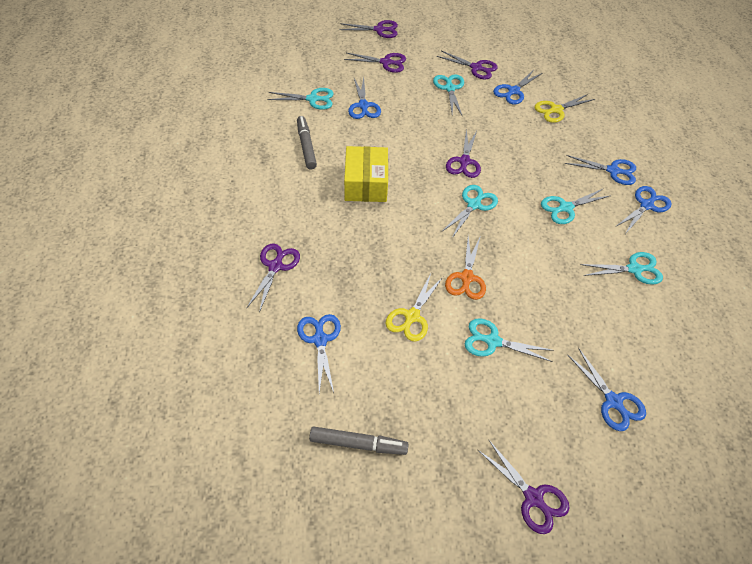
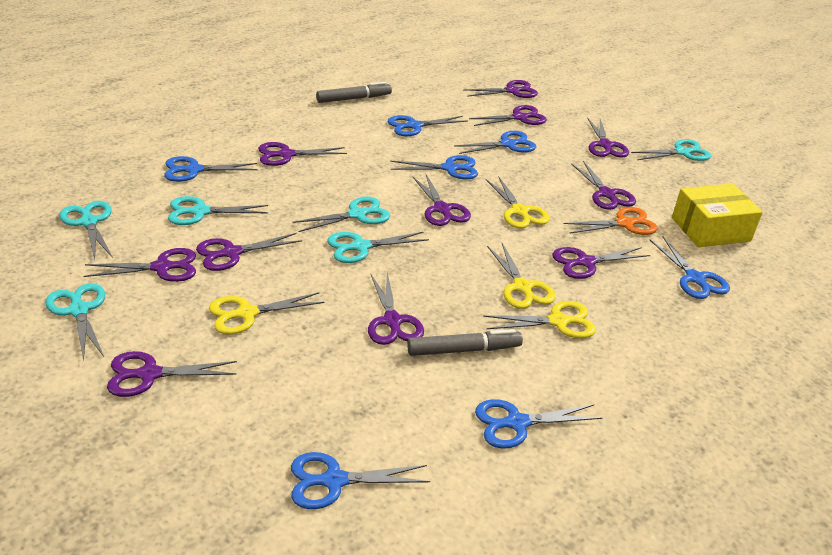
blue scissors: [297,314,341,393] [348,77,381,119] [493,70,542,104] [565,155,636,185] [567,348,646,431] [615,186,672,233] = 6 -> [164,156,258,182] [291,452,430,509] [388,115,468,136] [390,155,478,179] [454,131,536,154] [475,399,602,449] [650,236,730,299] = 7
purple scissors: [246,244,300,313] [339,20,398,38] [344,53,406,73] [437,51,498,80] [446,128,481,178] [478,440,569,534] = 6 -> [84,248,196,282] [107,351,237,397] [196,233,302,271] [258,142,347,166] [368,272,424,345] [412,174,471,226] [463,80,538,98] [469,105,547,126] [552,247,650,279] [571,161,636,210] [587,118,629,158] = 11
yellow scissors: [385,273,443,342] [535,94,595,123] = 2 -> [209,292,325,334] [483,301,596,338] [486,176,550,228] [487,243,555,309] = 4

